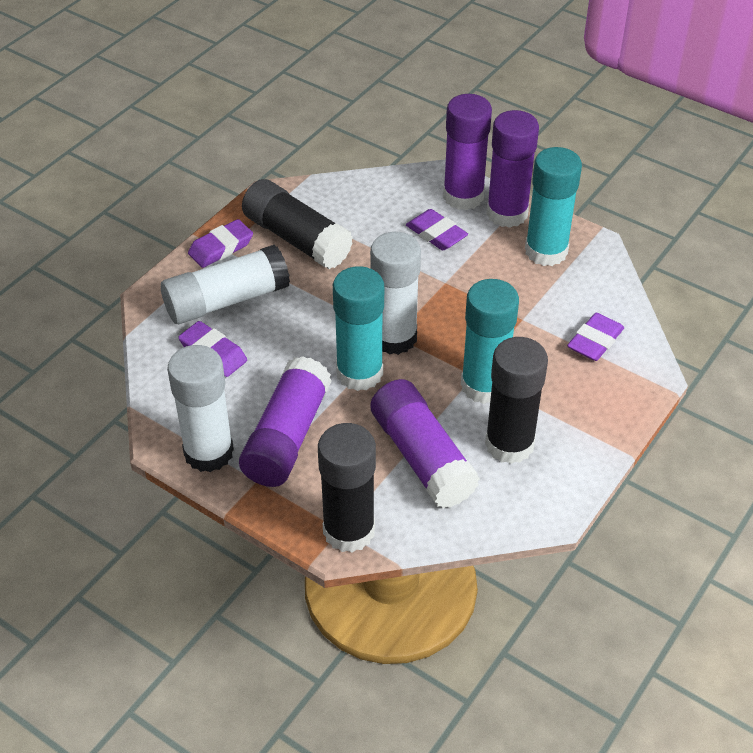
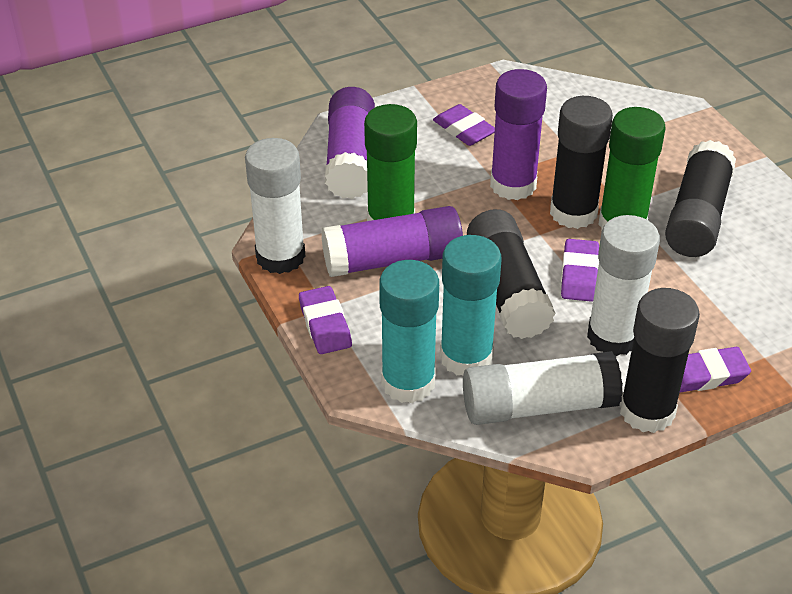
black glue stick: [242,179,353,269] [318,423,376,553] [485,337,548,464] = 3 -> [467,209,556,339] [550,96,613,229] [620,288,700,433] [665,140,736,257] = 4
green glue stick: none = 0 -> [364,104,417,221] [598,107,665,231] = 2
purple glue stick: [239,356,332,487] [370,379,480,508] [443,94,492,210] [486,110,539,228] = 4 -> [321,206,463,277] [325,87,375,199] [490,69,547,200] = 3
turquoise glue stick: [333,266,384,391] [461,279,519,404] [525,147,582,266] = 3 -> [379,260,439,403] [440,235,502,375] = 2

